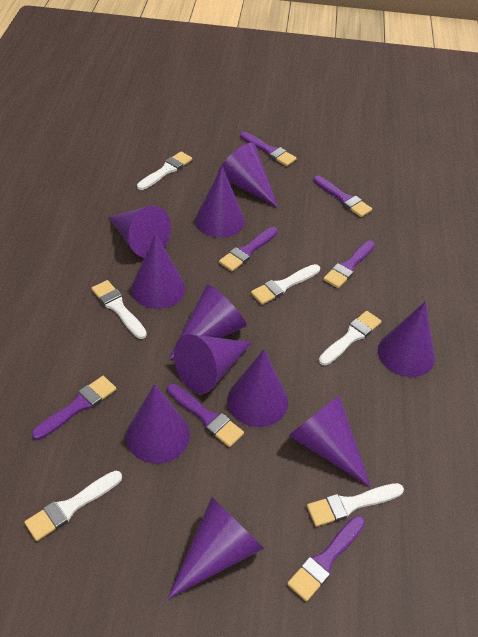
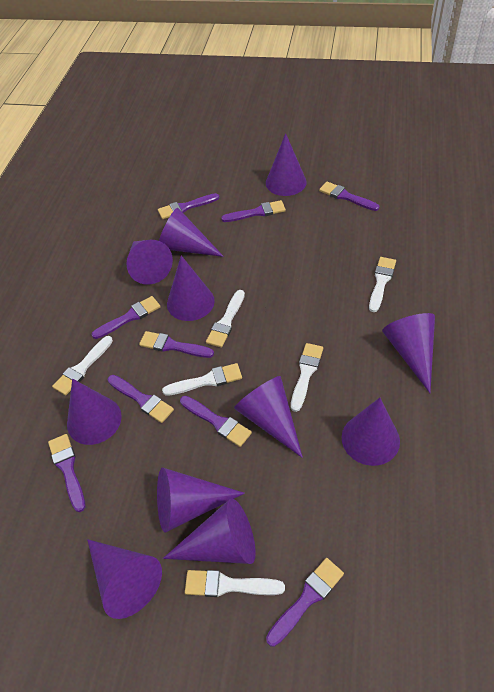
purple brush: [32,376,116,440] [167,384,244,447] [219,227,278,271] [240,132,297,166] [287,516,365,601] [314,176,372,217] [323,241,375,288] = 7 -> [48,434,85,512] [91,296,161,339] [108,375,174,423] [139,331,214,358] [158,193,219,219] [180,396,252,447] [221,200,286,222] [266,558,344,647] [319,182,379,211] = 9

